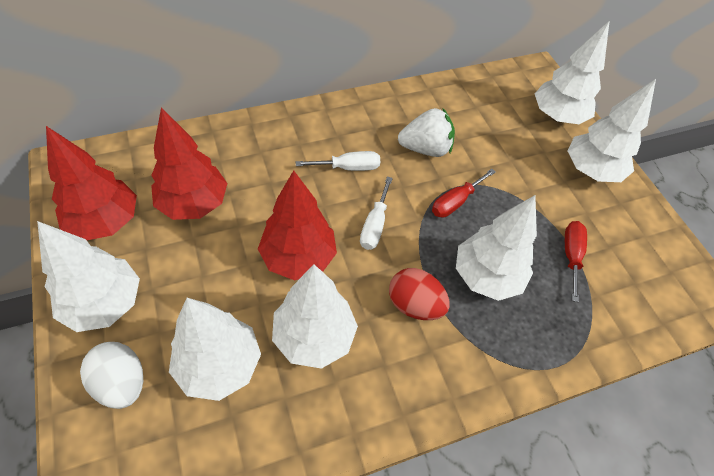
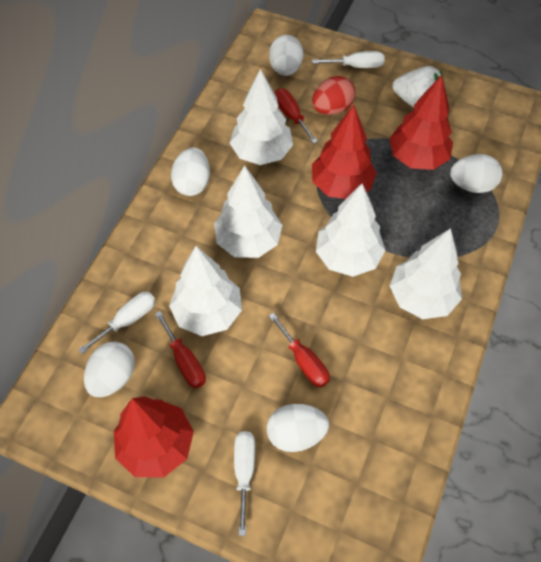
red screwdriver: [432,169,496,218] [565,221,587,302] = 2 -> [155,311,206,388] [269,313,330,388] [274,88,318,144] = 3
white egg: [80,342,143,409] = 1 -> [84,342,135,397] [171,147,210,196] [267,404,329,452] [269,35,303,76] [450,154,503,193] = 5
white screwdriver: [296,151,380,171] [360,176,393,250] = 2 -> [78,292,156,354] [234,431,255,536] [312,51,385,68] = 3
white tree: [37,221,140,332] [169,298,261,401] [272,264,358,369] [456,195,537,301] [535,20,610,124] [568,79,656,182] = 6 -> [169,246,242,336] [214,165,282,258] [230,69,293,165] [316,184,386,277] [390,228,462,319] = 5

